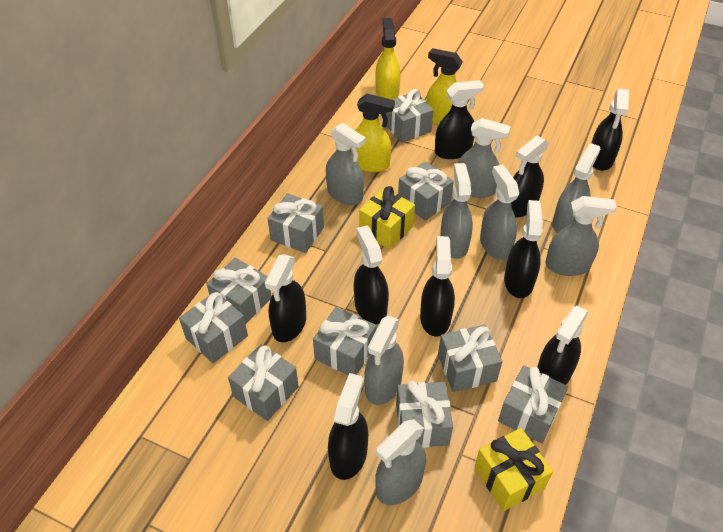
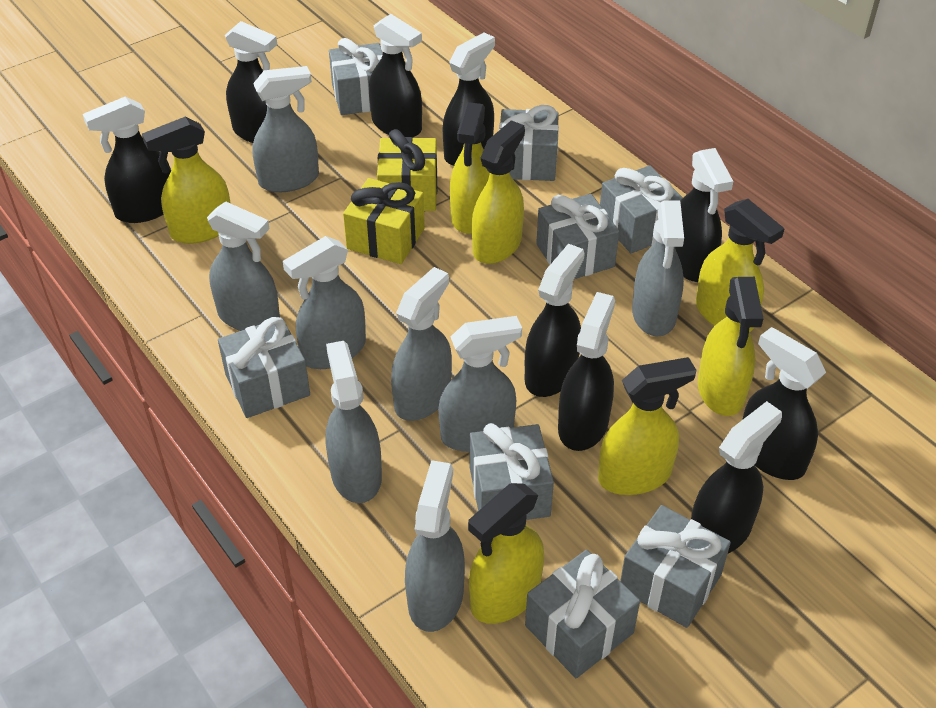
grey gift: [179,291,248,363] [207,257,271,324] [228,344,299,421] [268,193,324,253] [313,307,376,375] [386,89,434,143] [396,381,453,448] [398,161,454,221] [438,325,502,392] [498,365,568,443] = 10 -> [218,317,310,418] [329,38,383,115] [470,423,554,520] [499,105,559,181] [525,550,640,678] [536,194,619,279] [600,165,683,253] [620,505,731,628] = 8
yellow spray bottle: [351,93,395,172] [375,18,400,100] [426,48,463,125] = 3 -> [142,117,231,244] [450,102,490,234] [468,483,544,624] [472,120,525,264] [598,357,696,495] [696,199,785,332] [698,277,764,416] = 7

